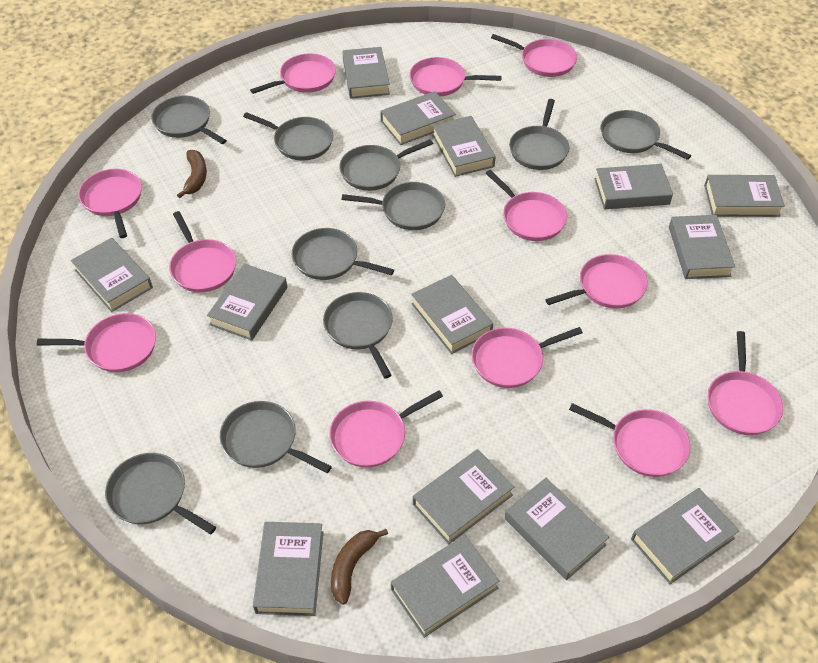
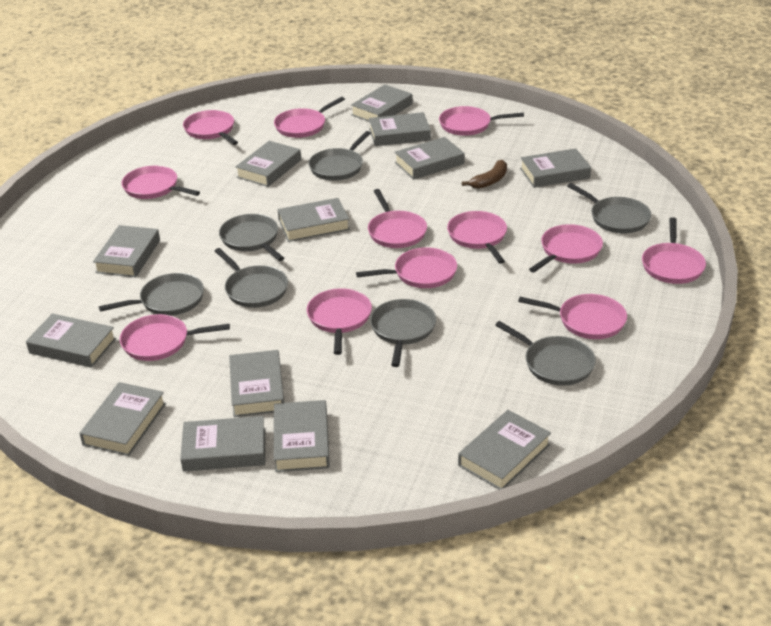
brown banana: [177,150,207,198] [331,529,388,604] = 2 -> [462,160,507,189] = 1
grey book: [71,238,153,312] [207,263,287,341] [253,522,323,616] [342,47,390,99] [380,91,456,145] [391,535,500,638] [411,275,493,354] [413,449,514,544] [432,116,496,177] [505,478,609,580] [594,164,673,209] [631,488,740,584] [669,215,735,279] [704,175,785,217] = 14 -> [26,313,116,368] [79,382,166,456] [93,225,160,277] [180,416,265,472] [229,350,284,417] [235,141,301,187] [274,400,330,472] [278,198,350,242] [351,85,413,122] [369,112,431,146] [395,137,465,180] [458,410,551,490] [520,148,591,188] = 13
grey pan: [105,453,216,534] [151,96,227,144] [220,401,332,473] [243,112,333,160] [292,228,394,280] [323,292,393,379] [339,139,433,191] [342,182,445,230] [509,99,569,170] [601,110,691,160] = 10 -> [99,273,204,316] [215,248,288,308] [219,214,284,261] [309,131,371,181] [370,299,436,367] [495,321,596,386] [567,183,651,234] = 7

